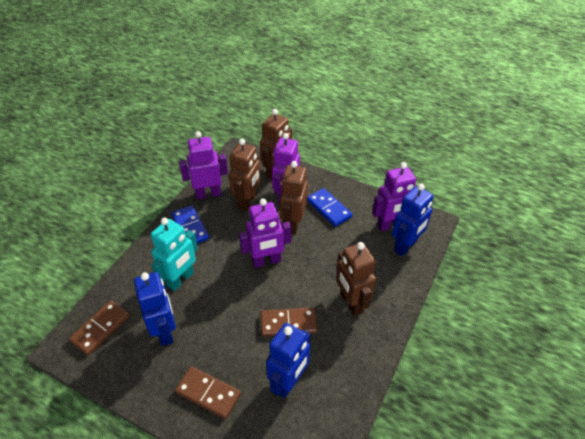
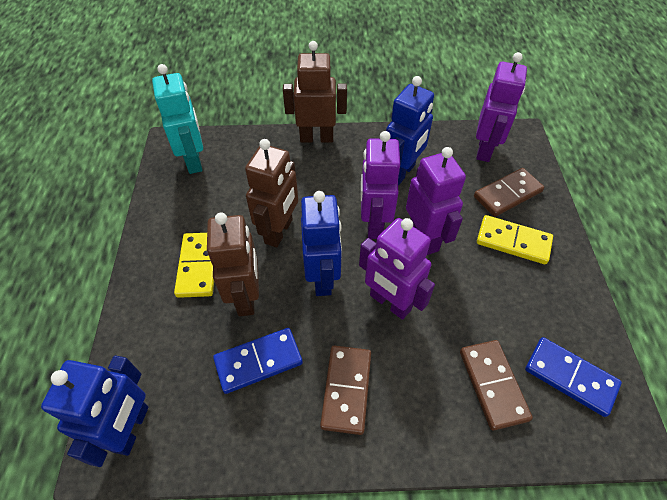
brown robot: [229,139,261,211] [260,109,292,179] [280,161,308,234] [336,242,376,316] = 4 -> [207,212,259,316] [245,139,298,247] [283,41,347,143] = 3
yellow domino: none = 0 -> [174,233,214,298] [477,215,553,264] = 2

